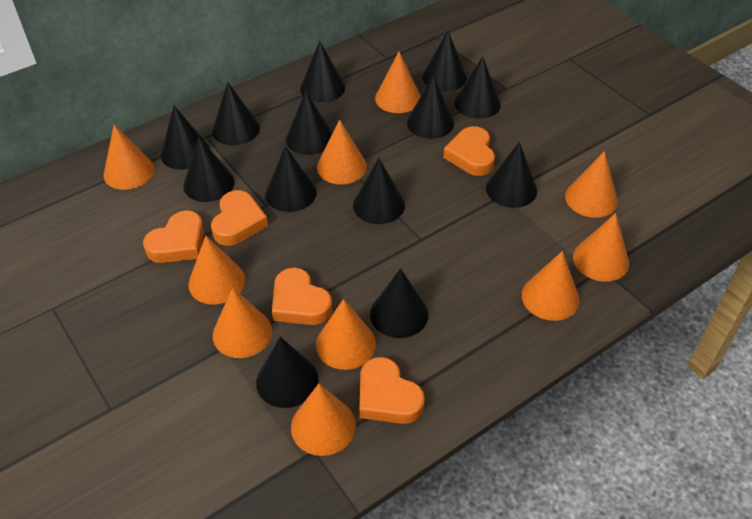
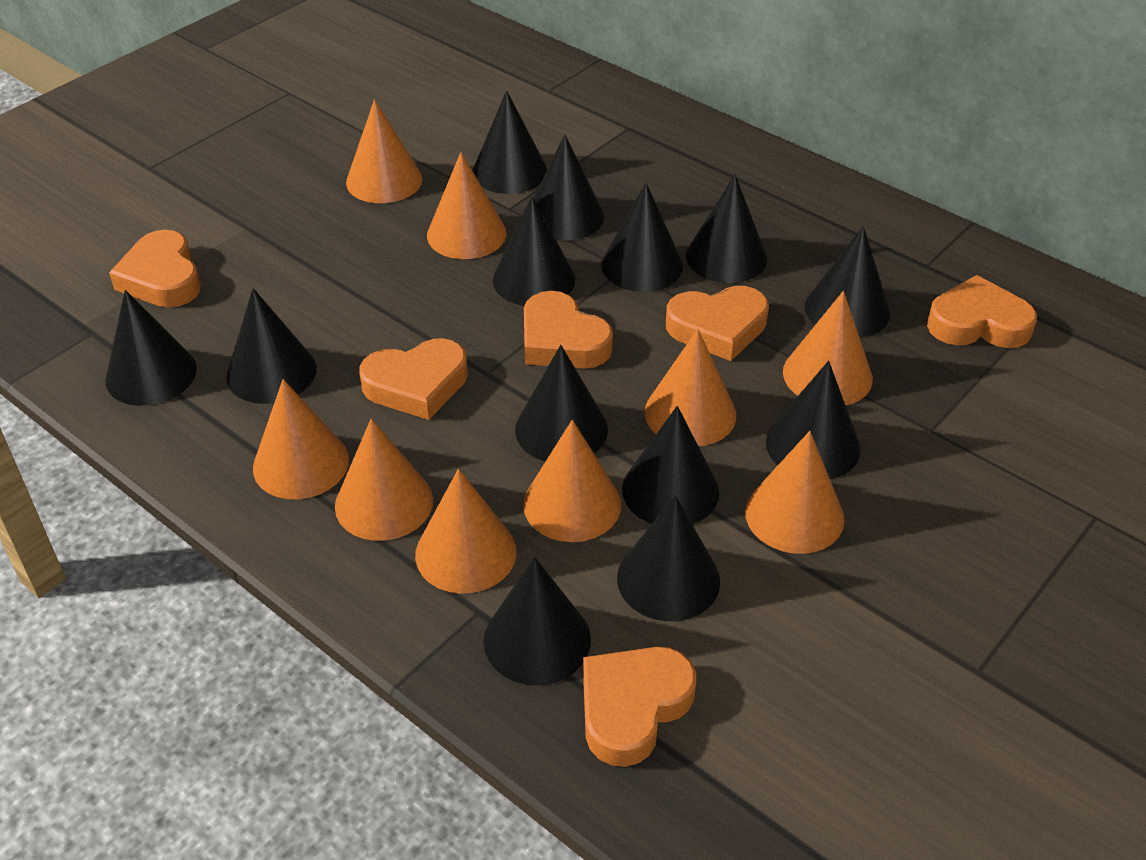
orange cone: [103,125,154,190] [188,236,245,304] [213,288,272,358] [291,384,356,456] [316,299,376,370] [317,119,367,184] [375,52,421,113] [522,251,580,321] [565,151,618,218] [573,213,629,282] = 10 -> [253,379,349,499] [335,418,433,541] [346,99,422,203] [415,469,517,594] [427,152,506,259] [523,420,621,542] [644,329,736,446] [745,431,845,554] [783,291,873,405] = 9
orange heart: [143,211,204,263] [211,190,268,246] [272,268,332,325] [360,357,425,424] [443,126,495,176] = 5 -> [109,230,201,308] [359,338,468,420] [524,291,613,368] [583,647,696,767] [666,286,769,361] [927,275,1037,348] = 6

